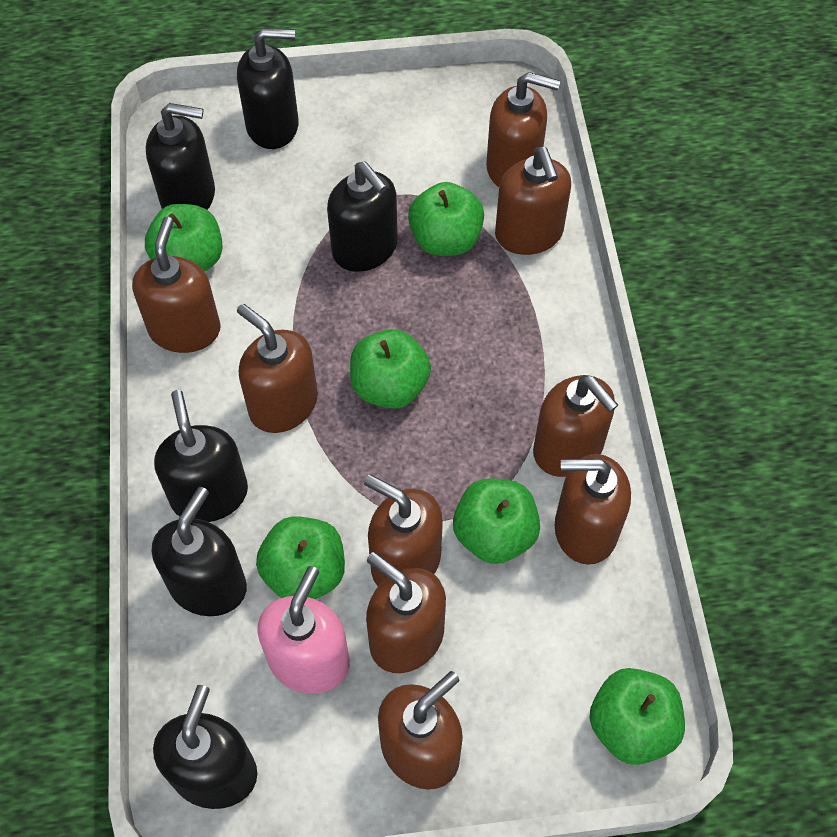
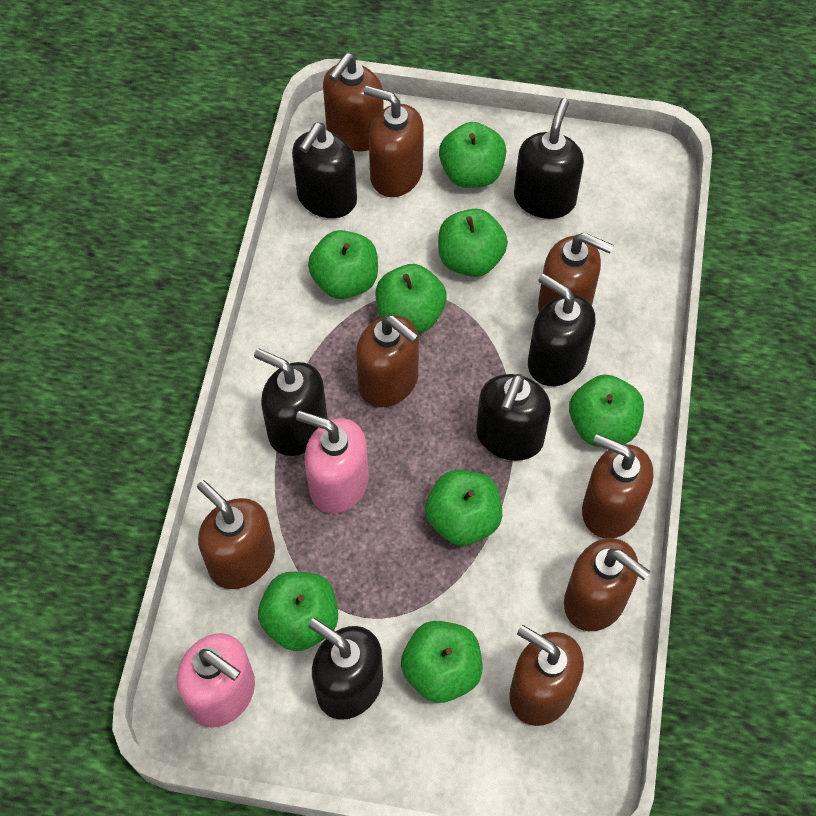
brown soap dispenser: [132,217,220,353] [237,304,318,433] [364,474,443,586] [366,552,446,673] [378,671,463,790] [486,72,560,187] [495,147,571,255] [533,375,618,477] [555,454,631,565] = 9 -> [197,480,275,589] [323,53,384,151] [356,315,419,407] [364,86,424,197] [509,625,584,726] [538,233,614,312] [564,538,650,631] [582,434,653,538] = 8
green apple: [145,204,223,272] [256,516,345,599] [350,329,431,409] [408,182,484,256] [453,478,540,564] [589,668,685,765] = 6 -> [258,572,338,651] [308,230,378,299] [376,264,447,333] [401,621,482,703] [425,470,502,546] [438,209,508,277] [439,122,506,188] [569,375,644,447] = 8
pink soap dispenser: [258,566,350,694] = 1 -> [177,633,255,728] [296,411,369,513] = 2

